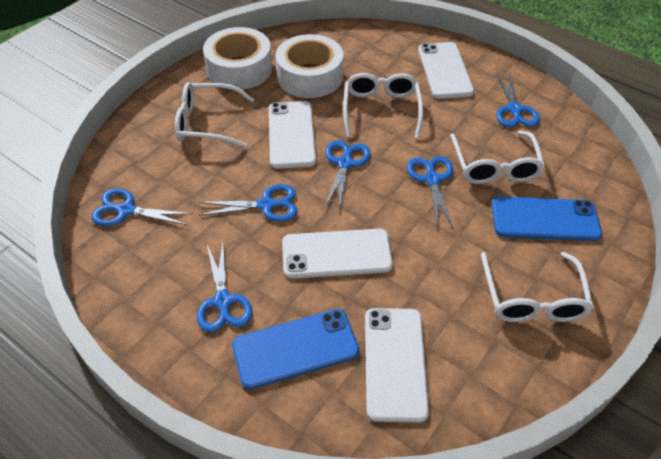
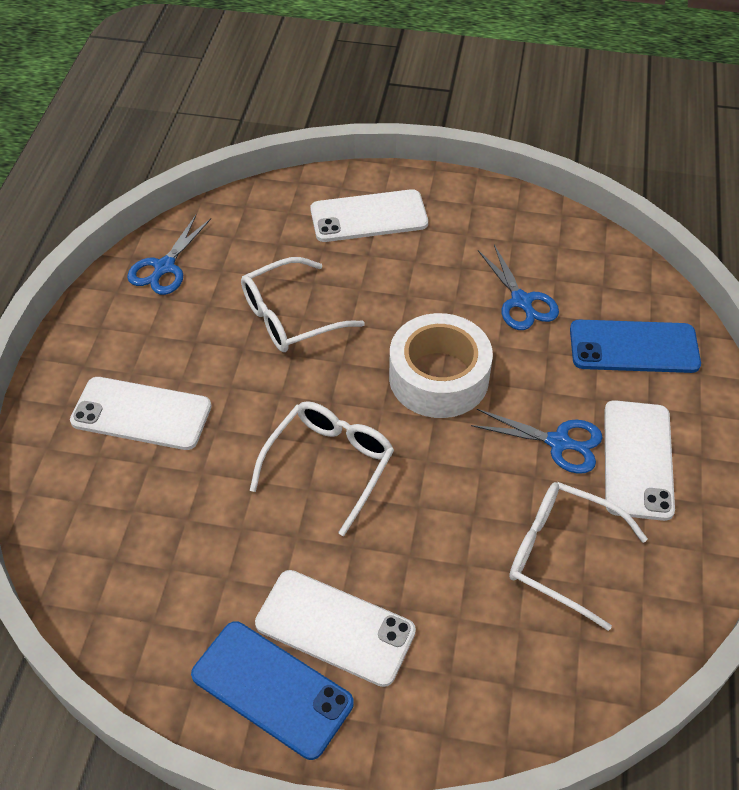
blue scissors: [91,188,193,226] [197,242,252,332] [199,184,298,222] [324,140,371,208] [407,156,453,229] [496,72,540,127] = 6 -> [127,215,211,295] [471,409,603,474] [478,245,559,330] = 3
white glasses: [175,82,255,148] [343,73,423,138] [450,131,545,184] [481,252,594,322] = 4 -> [241,257,365,352] [250,401,394,536] [509,482,648,631] = 3
white tape: [203,27,272,90] [276,34,344,98] = 2 -> [389,313,493,418] = 1

